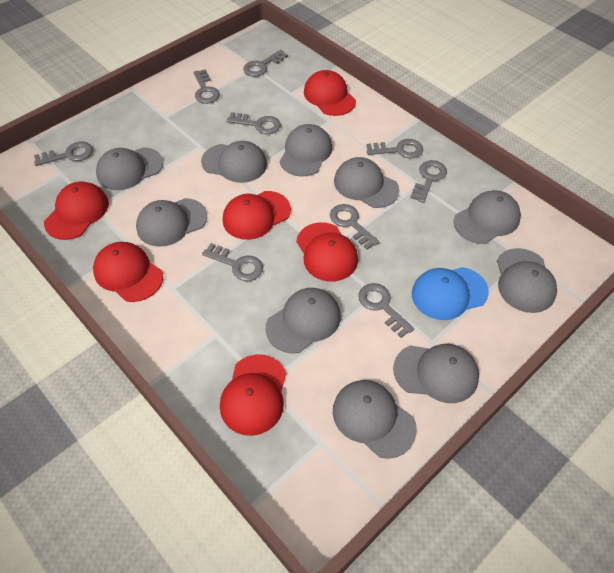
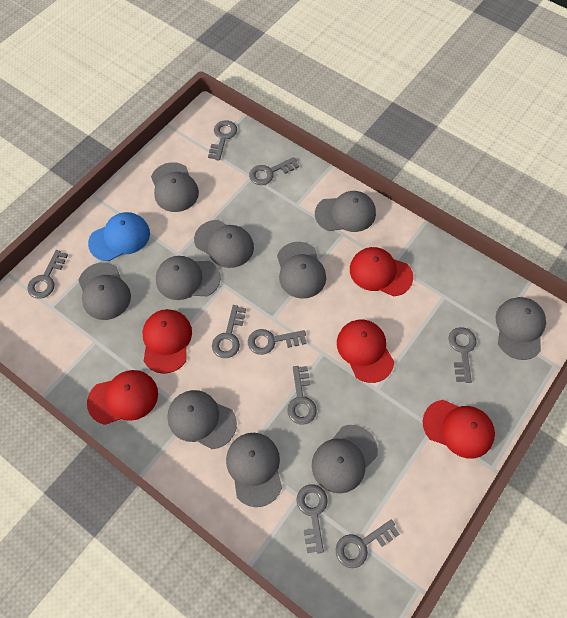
red cap: [44,182,109,240] [93,242,163,302] [220,354,286,436] [223,191,291,240] [296,222,358,282] [304,70,356,116] = 6 -> [87,370,158,425] [143,309,192,374] [337,320,394,383] [350,247,413,296] [423,400,495,458] = 5

